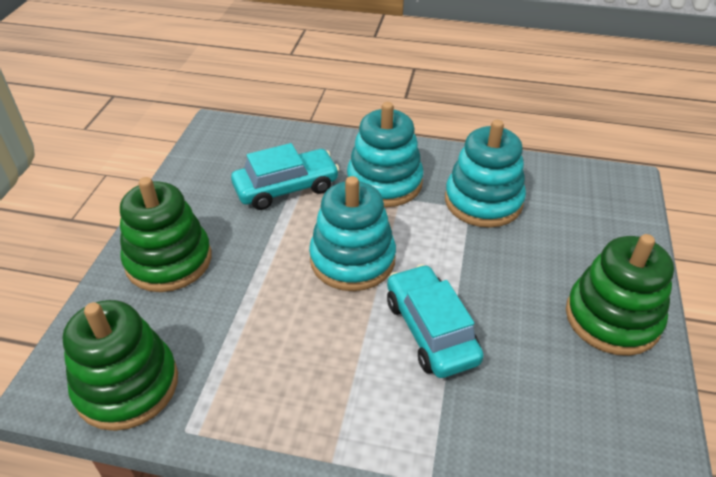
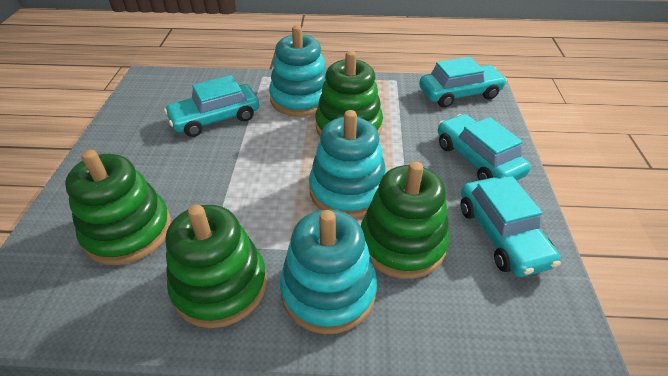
green stacking toy: [63,300,178,431] [120,177,212,292] [566,234,674,356] = 3 -> [65,150,171,265] [165,205,267,328] [315,51,383,136] [361,161,449,279] = 4
turquoise car: [231,143,340,210] [387,264,484,378] = 2 -> [164,75,259,137] [419,57,507,107] [438,114,531,181] [460,176,561,277] = 4

